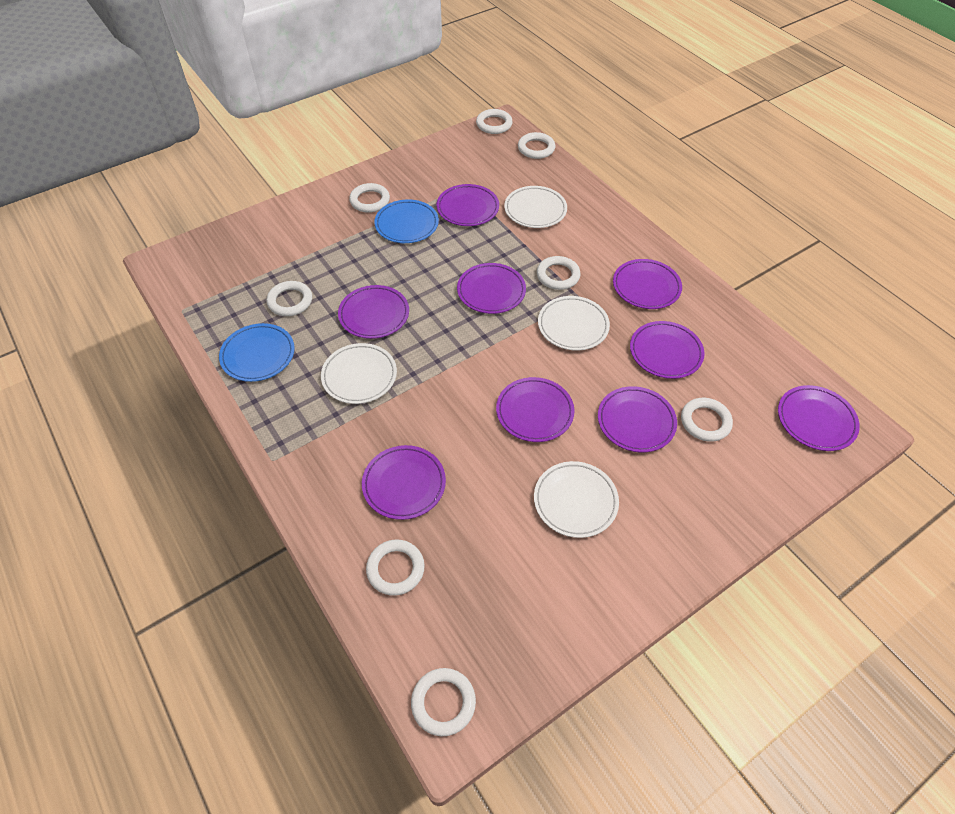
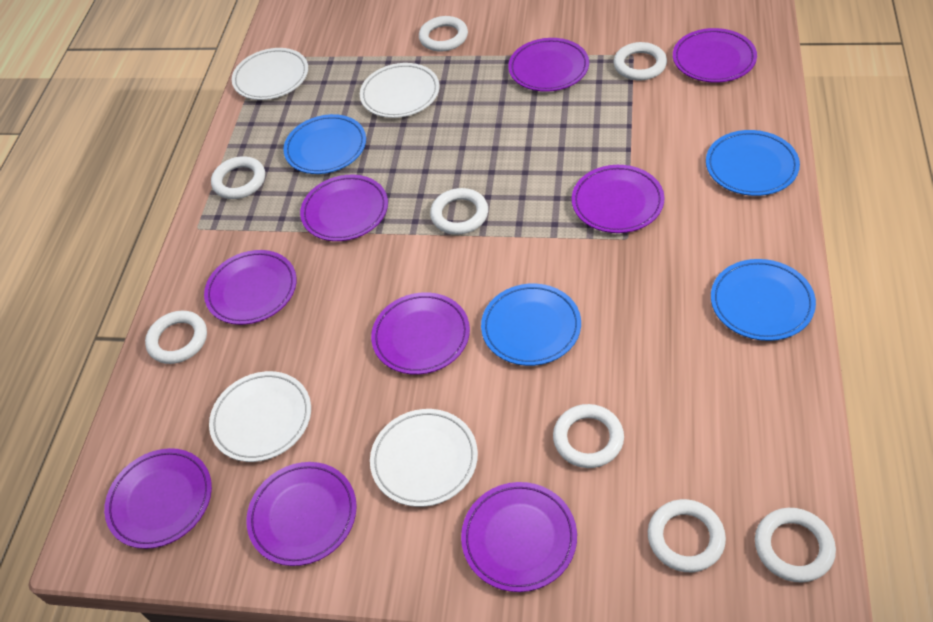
blue plate: [219,323,295,382] [374,199,439,243] = 2 -> [283,114,366,174] [481,283,581,366] [706,130,800,196] [711,259,816,341] = 4

